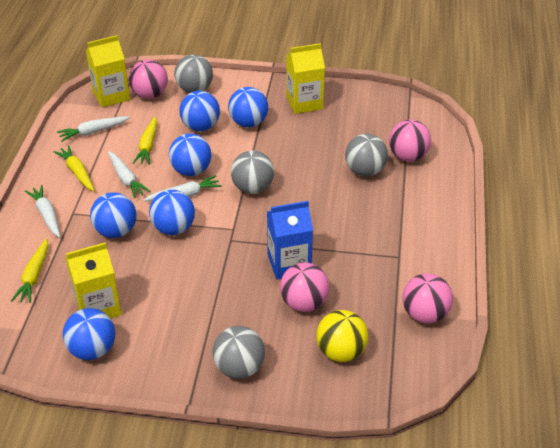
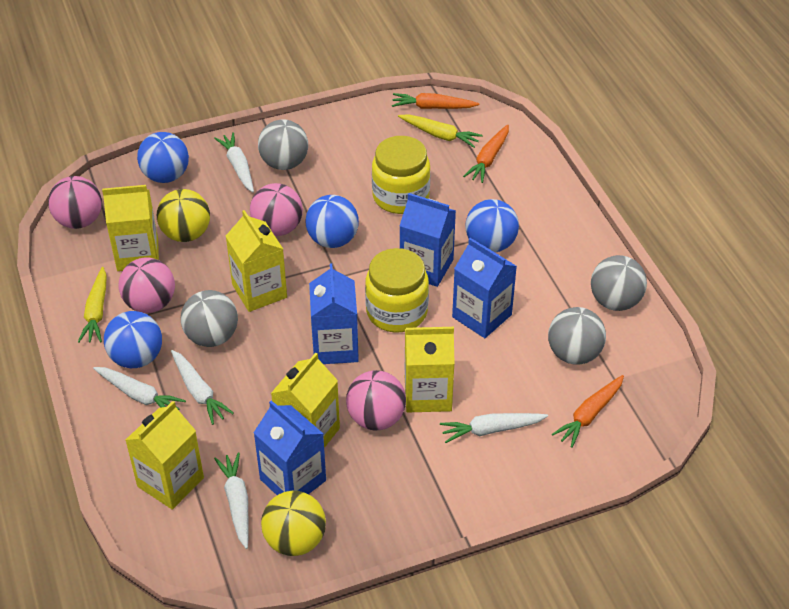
blue ball: [63,308,115,360] [90,192,136,238] [149,190,195,235] [169,133,211,176] [180,91,220,131] [228,87,268,127] = 6 -> [104,311,162,368] [137,132,189,183] [305,195,359,248] [465,199,519,252] = 4
blue carton: [267,201,313,279] = 1 -> [254,400,326,495] [309,263,359,364] [400,193,456,287] [452,238,517,338] = 4
orange carrot: none = 0 -> [392,93,480,109] [463,125,509,183] [552,375,624,448] = 3
white carrot: [25,185,60,238] [57,116,130,142] [108,151,150,198] [143,175,222,201] = 4 -> [93,367,186,410] [171,350,234,425] [214,132,254,192] [214,452,249,549] [440,413,548,443] = 5
yellow ball: [316,310,368,362] = 1 -> [157,189,210,242] [261,491,326,556] = 2
yellow carrot: [11,238,48,303] [53,145,95,191] [133,117,157,165] = 3 -> [78,267,107,343] [398,114,483,148] = 2
yellow carton: [65,242,122,318] [86,35,130,108] [286,43,325,114] = 3 -> [102,185,159,271] [126,401,204,510] [226,210,287,312] [271,353,340,448] [405,327,455,412] = 5
yellow jar: none = 0 -> [365,248,429,332] [372,136,430,214] = 2

